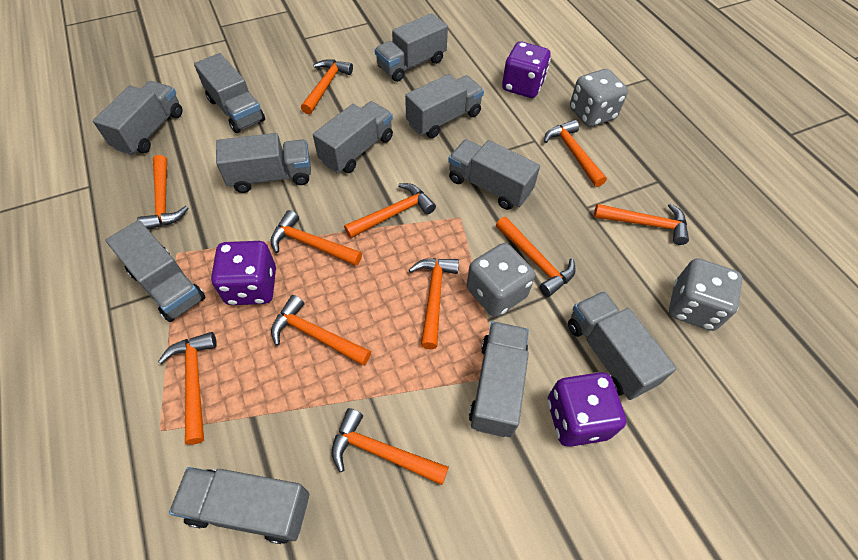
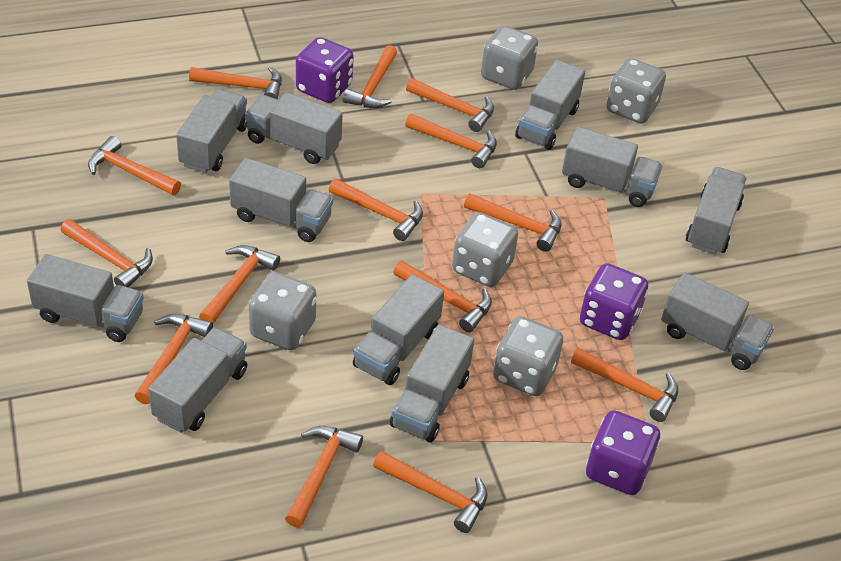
grey dice: [467,243,535,317] [570,69,628,127] [669,258,742,331] = 3 -> [249,272,316,350] [452,212,518,287] [481,26,538,90] [493,316,563,396] [606,58,666,124] = 5
orange hammer: [137,155,189,230] [158,332,217,445] [270,210,362,266] [271,295,371,366] [301,59,353,114] [332,408,449,485] [344,183,436,238] [409,258,459,349] [496,217,576,297] [544,120,607,187] [594,203,689,245] = 11 -> [60,219,153,288] [88,136,181,195] [134,314,213,404] [189,66,282,99] [199,245,280,324] [285,426,363,528] [329,179,423,241] [343,45,397,108] [373,451,487,533] [393,261,492,332] [405,114,497,168] [406,78,494,132] [464,193,561,252] [571,348,678,422] = 14

